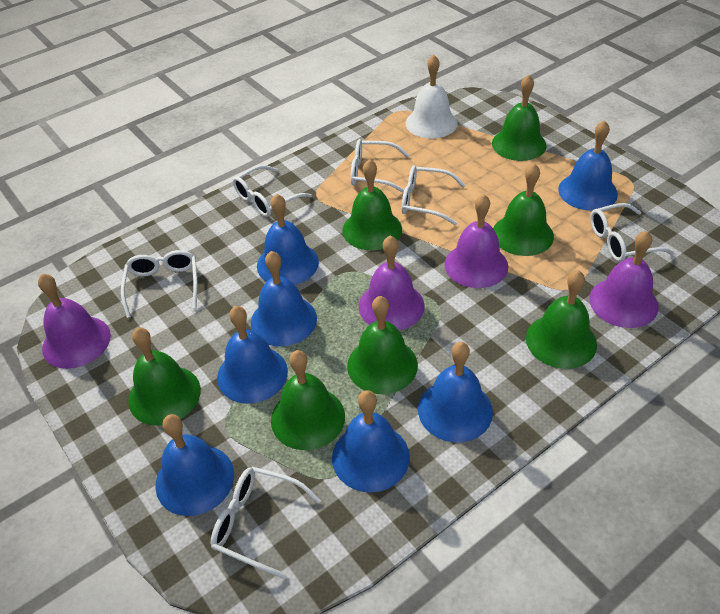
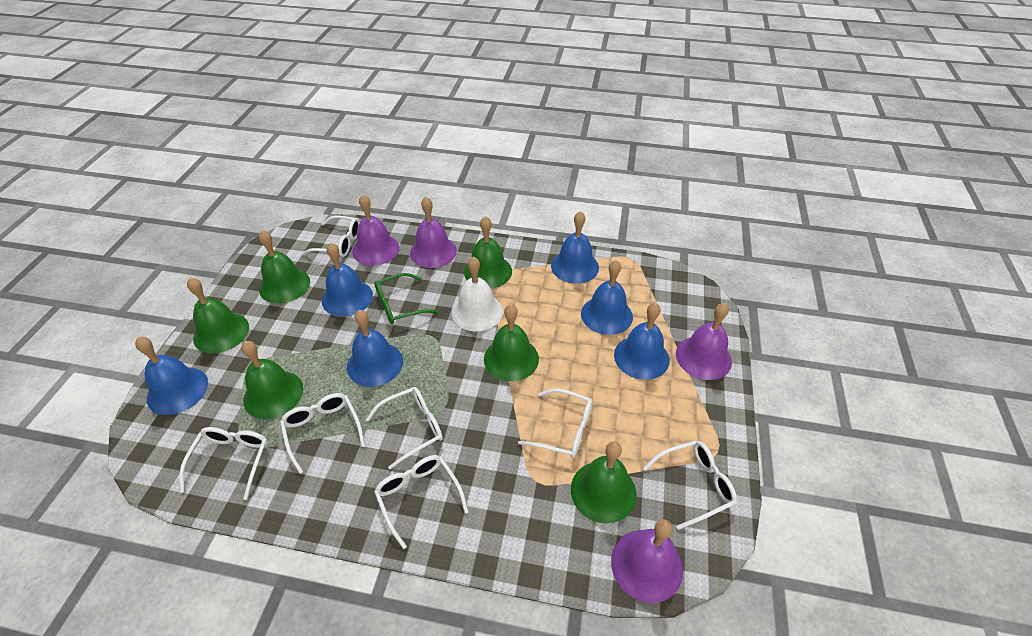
blue bell: [155,414,234,516] [217,306,288,404] [251,251,317,347] [257,194,319,285] [332,390,410,492] [418,342,493,442] [558,120,618,211] = 7 -> [135,337,208,415] [322,243,373,317] [347,310,403,387] [551,211,599,284] [581,260,633,335] [614,303,670,380] = 6
green bell: [128,328,201,426] [271,350,345,450] [342,159,402,250] [347,296,418,394] [492,75,547,161] [493,163,554,256] [526,270,597,369] = 7 -> [187,278,249,354] [241,341,303,419] [259,230,310,304] [464,216,512,288] [484,304,539,381] [571,441,636,523] = 6
green glasses: none = 0 -> [374,273,439,324] = 1
white glasses: [121,250,198,318] [210,467,321,580] [233,165,312,217] [351,139,410,193] [401,165,466,225] [590,203,674,262] = 6 -> [180,427,268,500] [280,393,365,474] [302,216,360,257] [366,387,443,469] [374,455,468,549] [518,388,593,458] [643,440,737,530] = 7

